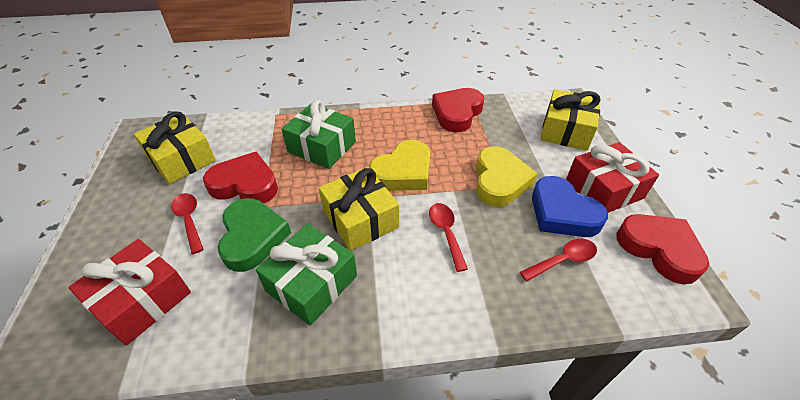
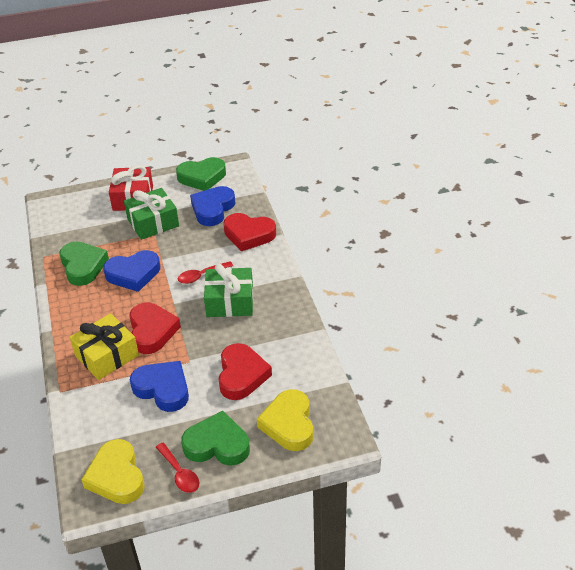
blue heart: [532,176,608,237] = 1 -> [103,250,160,292] [130,361,189,412] [190,186,235,226] = 3
green heart: [218,198,291,272] = 1 -> [60,242,109,286] [176,157,226,191] [181,411,250,466] = 3
red gift: [68,239,191,345] [566,142,659,213] = 2 -> [109,165,153,211] = 1
red spoon: [171,193,204,254] [429,203,468,272] [520,239,597,282] = 3 -> [156,442,200,493] [178,261,233,284] = 2
yellow gift: [134,111,216,184] [319,167,399,251] [540,89,601,151] = 3 -> [70,313,139,380] = 1

